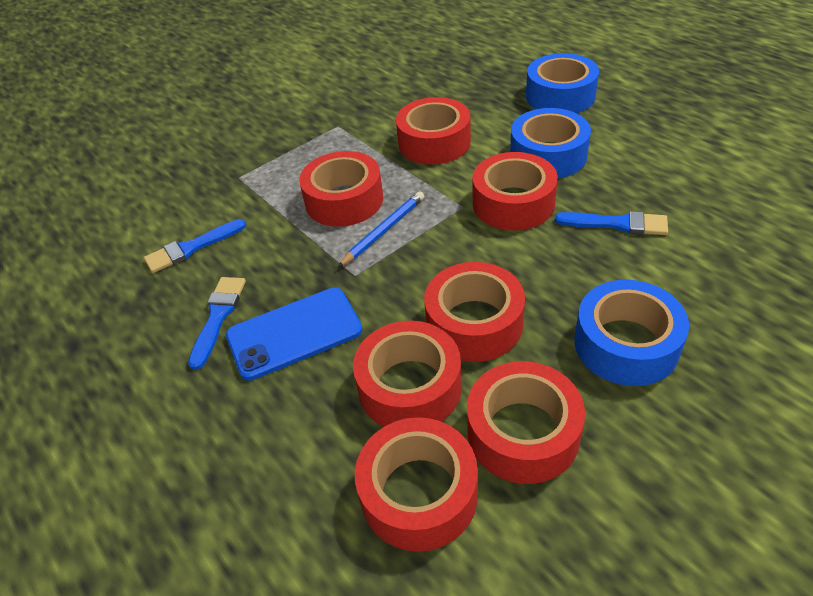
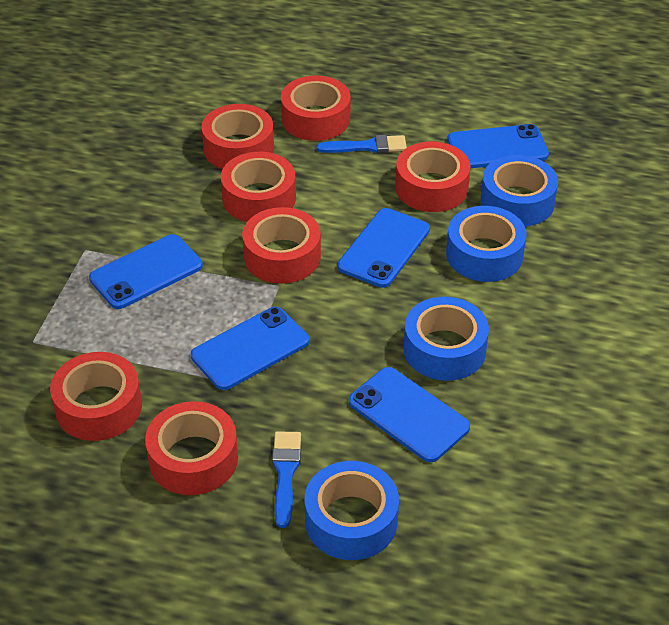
blue brush: [144,219,246,273] [188,277,246,370] [555,211,668,235] = 3 -> [272,431,301,528] [317,135,407,153] = 2
blue pencil: [338,191,424,267] = 1 -> none = 0
blue phone: [226,288,363,381] = 1 -> [89,234,203,309] [191,307,309,390] [338,208,430,288] [349,367,470,462] [448,124,549,168] = 5
blue tape: [510,108,591,178] [526,53,599,113] [574,280,689,386] = 3 -> [305,461,399,560] [404,297,489,381] [446,206,527,282] [481,155,558,226] = 4

